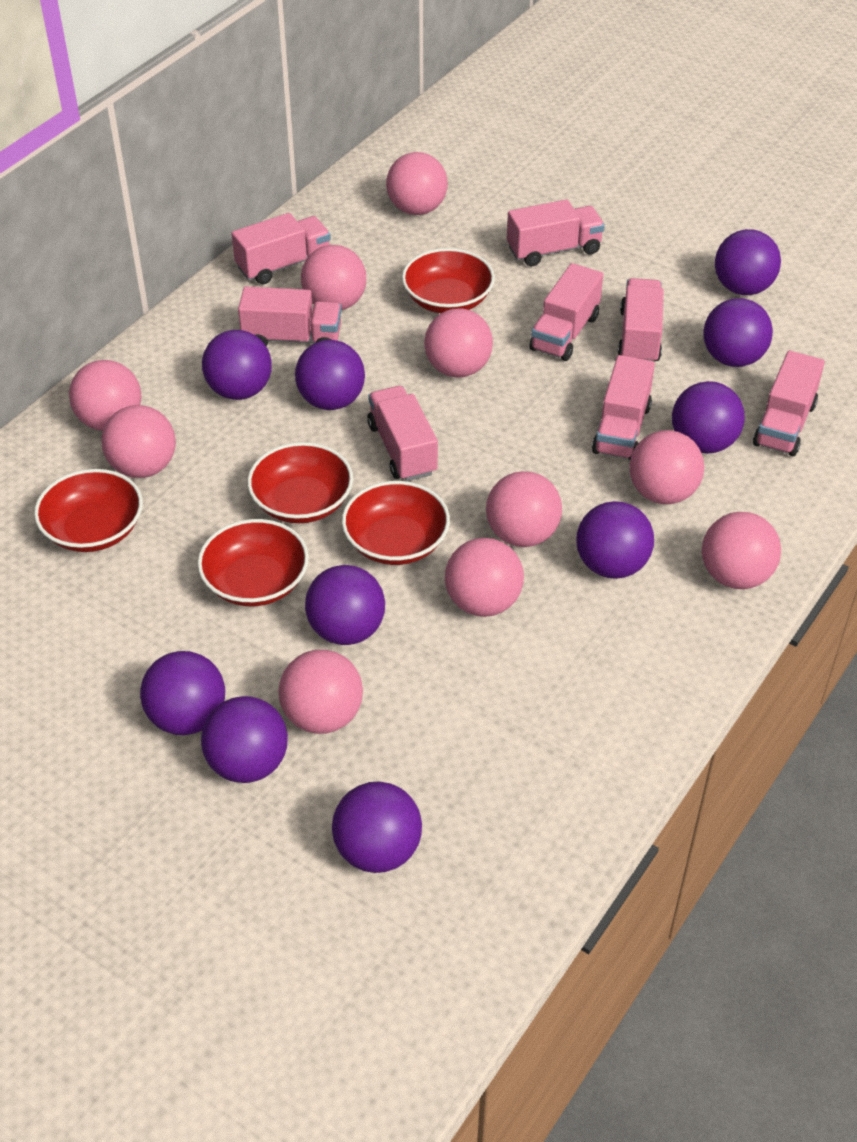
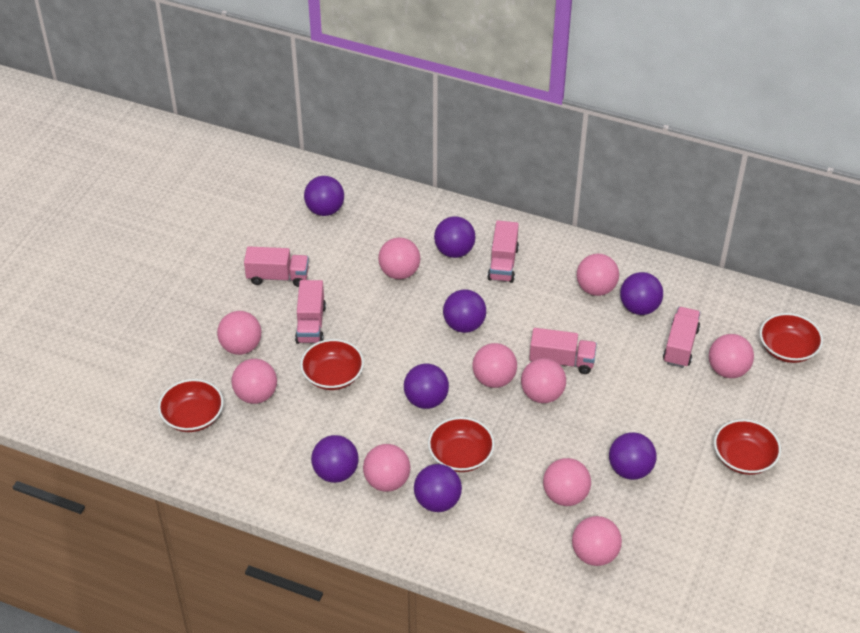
pink truck: [231,213,331,284] [238,287,341,346] [367,386,438,481] [507,199,605,266] [529,263,603,361] [592,355,655,460] [618,278,664,361] [753,351,825,456] = 8 -> [244,246,309,287] [295,280,326,344] [487,220,519,283] [529,328,597,374] [663,307,700,368] = 5
purple ball: [140,651,225,735] [201,696,288,783] [202,330,272,400] [295,340,365,410] [305,565,385,645] [332,782,422,873] [576,501,654,579] [672,381,745,454] [703,298,773,367] [715,229,781,295] = 10 -> [304,176,344,216] [311,435,359,483] [404,364,449,409] [414,464,462,512] [434,216,476,258] [443,289,486,333] [609,432,657,480] [620,272,663,315] = 8

